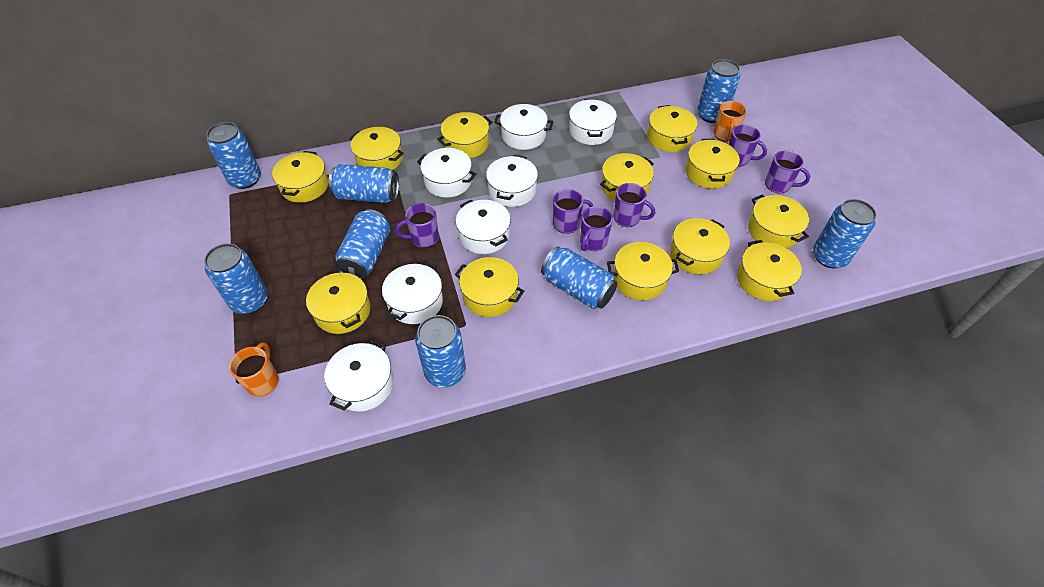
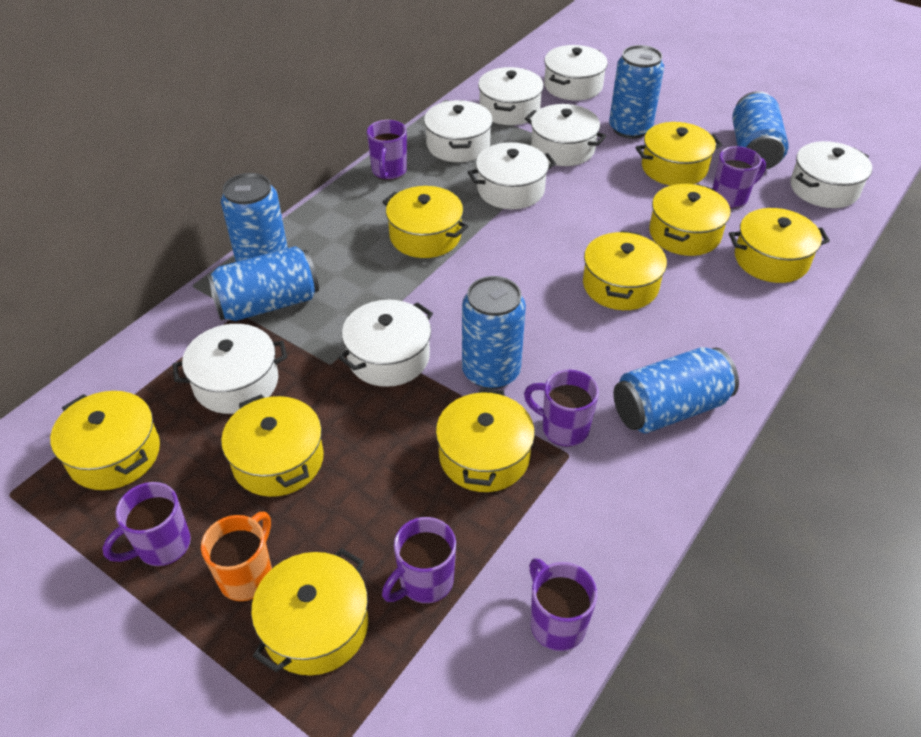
blue can: [204,243,268,314] [206,122,261,189] [329,164,399,203] [335,209,390,280] [415,315,466,388] [541,246,617,309] [697,59,740,123] [813,199,877,268] = 8 -> [206,246,319,321] [221,173,288,262] [462,276,526,389] [609,45,664,139] [613,347,739,433] [732,91,789,169] = 6
orange mug: [229,342,279,397] [713,101,747,142] = 2 -> [201,512,272,601] = 1
white pot: [324,340,394,412] [382,262,443,324] [417,148,476,197] [456,200,511,254] [486,155,538,207] [494,104,553,150] [569,99,617,145] = 7 -> [172,324,287,414] [338,300,433,387] [424,100,493,162] [468,142,556,209] [478,67,544,125] [525,104,607,166] [544,45,608,101] [791,141,872,208] = 8
yellow pot: [272,151,328,203] [306,272,370,334] [349,127,404,170] [437,112,492,158] [455,257,524,317] [600,153,654,201] [607,242,679,300] [647,105,697,152] [670,218,730,274] [685,139,740,189] [737,240,802,301] [748,194,809,248] = 12 -> [50,391,160,490] [221,394,324,497] [251,548,368,675] [382,186,468,258] [436,388,535,492] [583,230,667,310] [635,122,722,186] [649,184,731,256] [729,208,830,283] = 9

